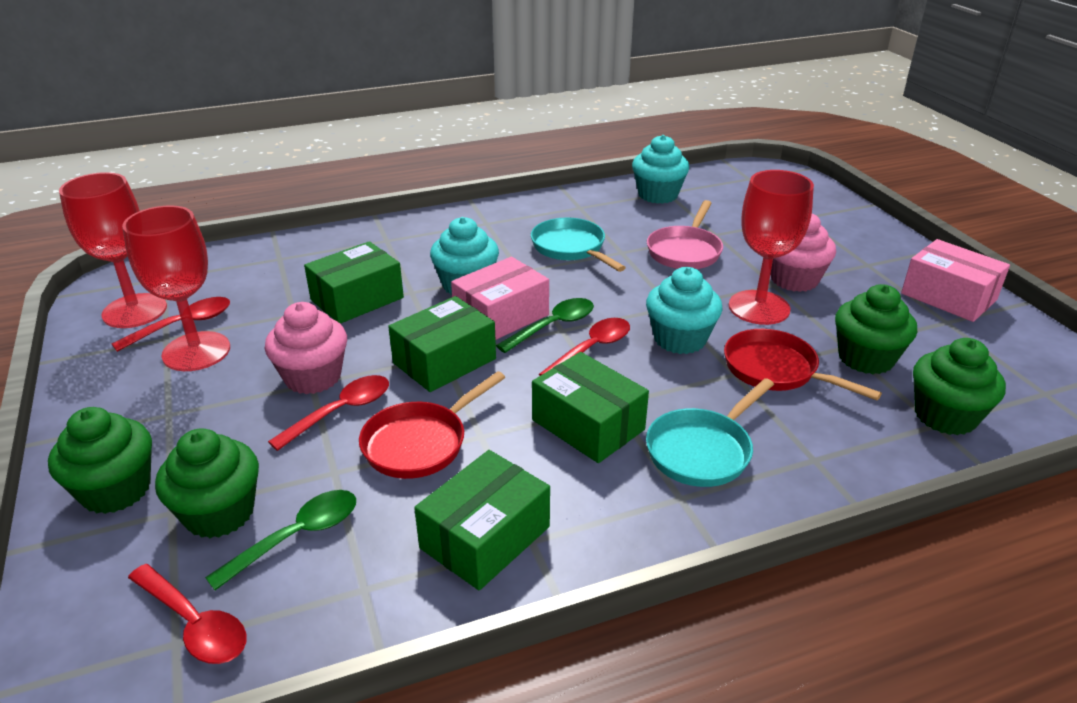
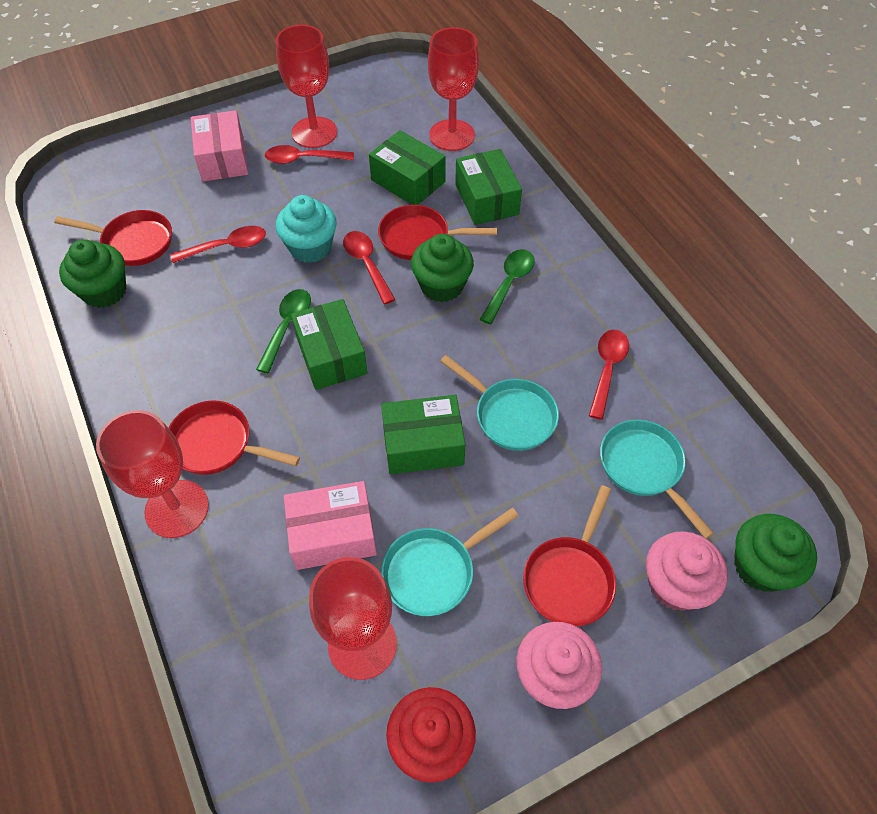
green cupcake: [48,407,152,514] [155,428,259,538] [835,284,917,374] [913,338,1006,435] = 4 -> [59,239,126,308] [411,234,474,302] [734,514,817,592] = 3
pink pan: [647,200,723,269] = 1 -> none = 0
red cupcake: none = 0 -> [386,687,476,783] = 1
red goblet: [59,172,167,328] [122,205,230,371] [729,170,814,325] = 3 -> [96,410,209,538] [276,25,337,148] [309,557,397,680] [428,27,479,151] = 4
red pan: [359,371,505,479] [724,329,882,400] = 2 -> [54,210,172,266] [169,401,300,475] [378,205,497,260] [523,485,616,626] = 4
turquoise cupcake: [430,217,499,295] [632,135,689,204] [646,267,723,354] = 3 -> [276,195,337,263] = 1
turquoise pan: [531,218,626,272] [646,378,774,487] = 2 -> [381,508,518,616] [440,355,559,451] [600,420,714,539] = 3

